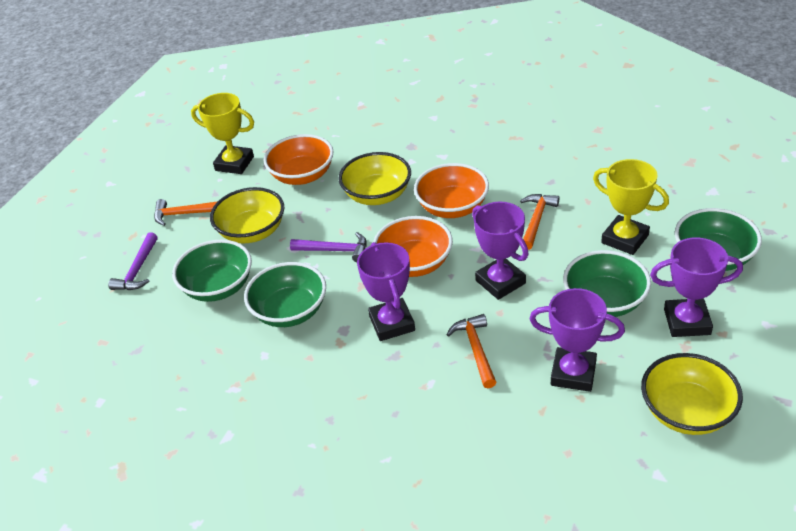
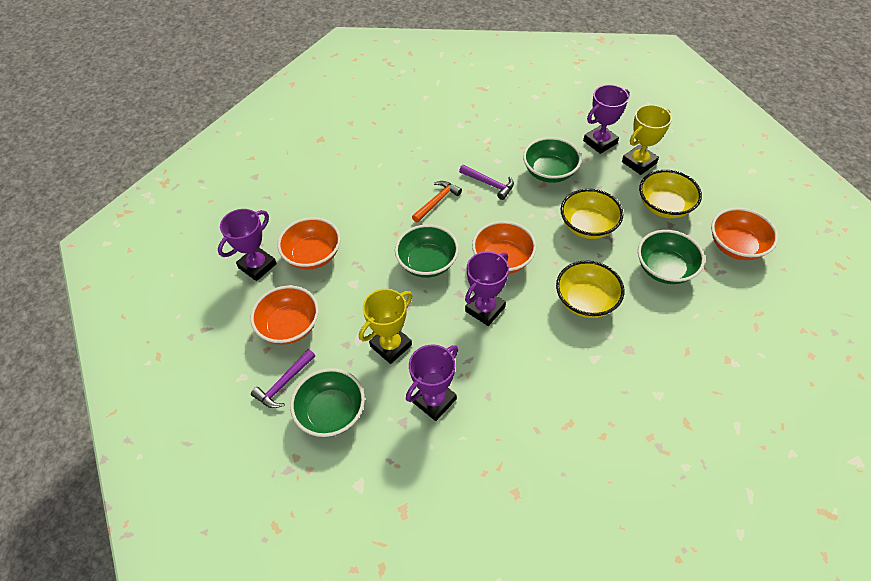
orange bowl: [264,134,334,185] [373,216,453,277] [414,163,489,218] = 3 -> [250,285,319,345] [278,217,341,269] [472,221,536,274] [711,208,778,260] = 4
orange hammer: [154,199,218,226] [446,314,497,388] [520,194,559,250] = 3 -> [412,181,462,223] = 1

